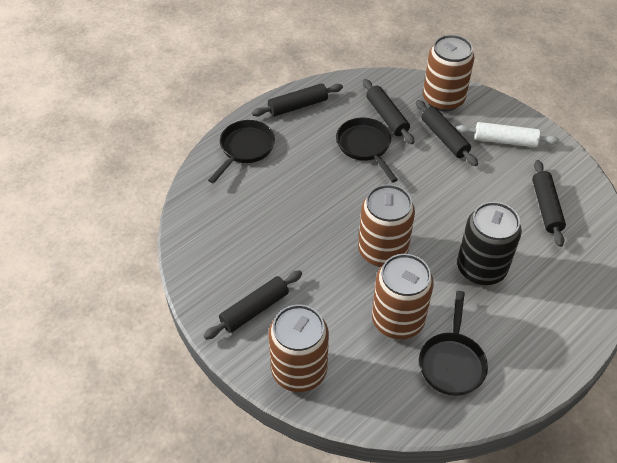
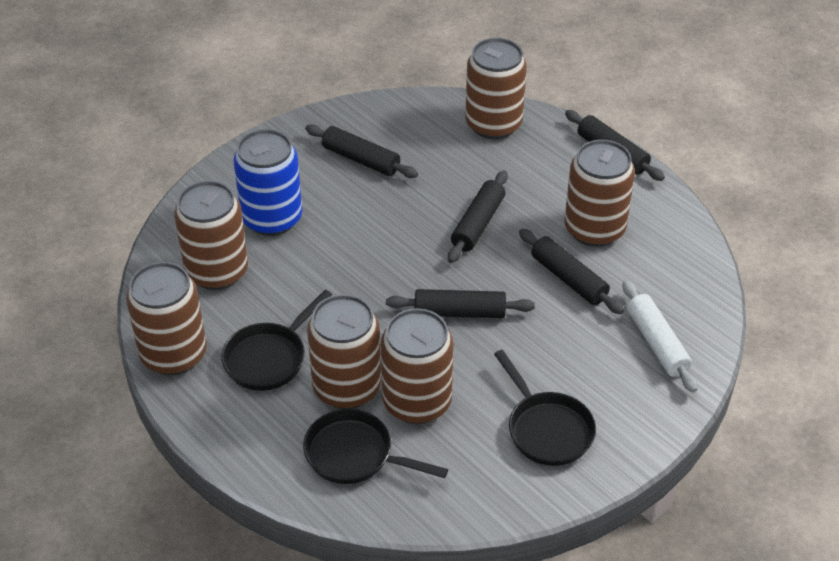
black can: [457,202,522,285] = 1 -> none = 0
blue can: none = 0 -> [233,129,302,236] = 1
brown can: [269,304,329,392] [358,184,415,267] [372,254,434,339] [423,35,475,111] = 4 -> [126,262,207,375] [174,181,248,290] [307,294,381,409] [380,308,454,424] [465,38,527,139] [565,140,635,247] = 6

